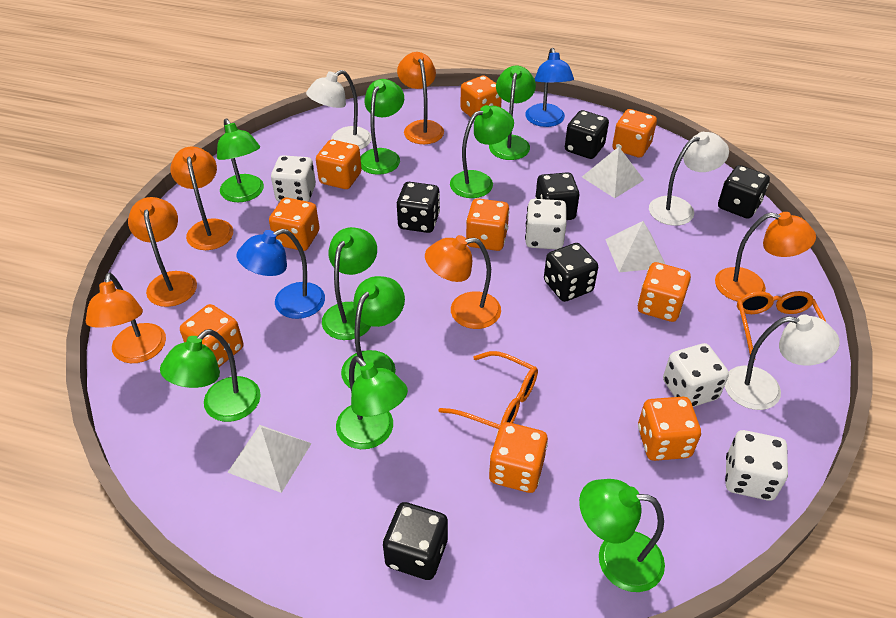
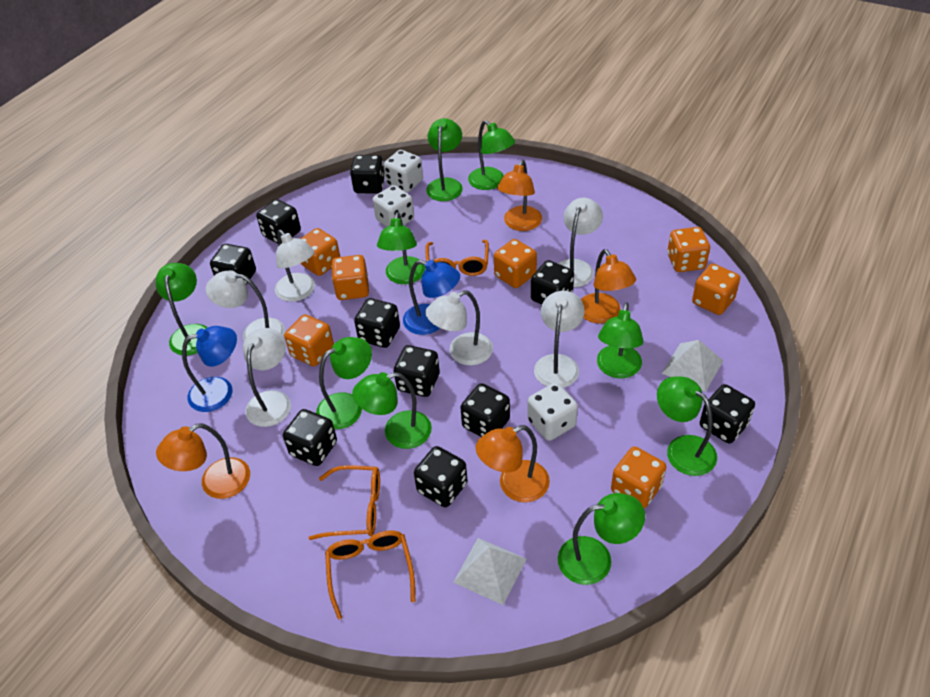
black dice: [383,502,448,580] [397,182,440,233] [535,172,579,220] [544,243,598,302] [565,110,609,159] [718,165,770,219] = 6 -> [210,244,256,285] [256,199,301,244] [283,409,337,466] [350,155,385,193] [354,298,400,348] [394,345,440,397] [414,446,468,507] [460,383,510,437] [531,260,574,304] [700,384,755,443] = 10
orange dice: [180,304,243,367] [269,198,320,251] [316,140,362,189] [460,75,502,120] [466,198,509,251] [489,422,548,493] [612,109,657,157] [638,262,691,322] [638,397,701,461] = 9 -> [284,314,334,366] [300,228,340,276] [331,255,369,300] [494,239,537,288] [611,446,666,509] [667,227,710,272] [692,264,740,315] = 7
orange glasses: [438,351,538,429] [737,291,827,355] = 2 -> [309,465,380,540] [325,531,415,620] [425,240,489,276] = 3
orange lamp: [86,273,166,363] [128,197,197,307] [170,146,233,250] [397,52,444,144] [425,235,501,329] [715,212,816,301] = 6 -> [156,423,250,499] [476,425,550,502] [497,160,542,231] [581,249,636,324] = 4
white dice: [271,155,316,202] [525,199,567,249] [663,343,729,407] [725,430,788,501] = 4 -> [373,185,414,227] [384,150,423,193] [527,383,578,441] = 3
white lamp: [306,70,372,149] [649,132,729,226] [725,314,840,410] = 3 -> [206,271,285,341] [243,328,291,427] [275,230,315,302] [425,290,493,365] [534,291,584,388] [558,198,603,287] = 6
white pyramid: [227,425,312,493] [582,147,644,198] [605,221,665,273] = 3 -> [453,538,526,605] [662,340,724,392] = 2

